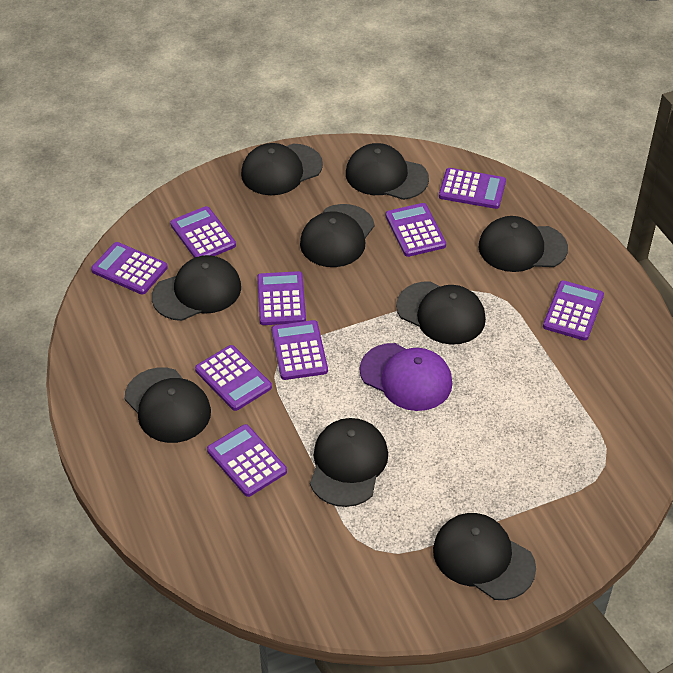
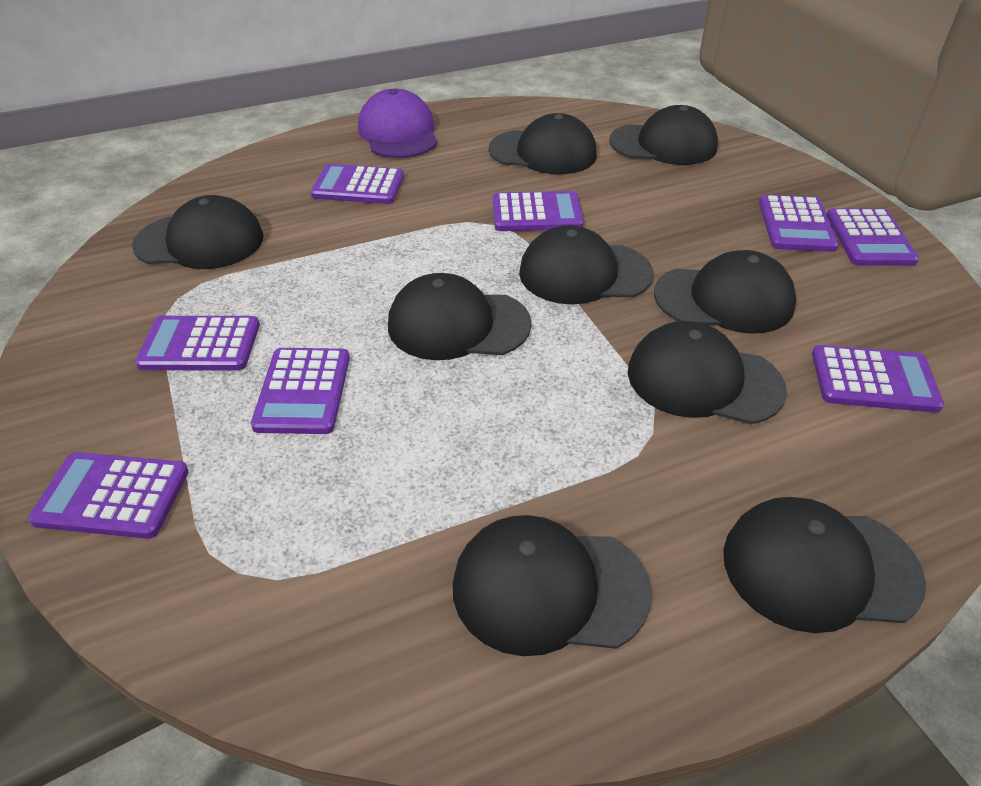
purple calculator: [91,242,168,295] [170,206,236,258] [195,345,272,411] [207,424,287,497] [257,271,306,325] [272,320,328,380] [386,203,446,257] [439,168,506,209] [543,280,604,341] = 9 -> [28,452,189,539] [135,316,260,371] [251,348,350,434] [310,164,404,204] [493,191,584,231] [759,195,838,252] [812,345,944,413] [827,208,919,266] = 8

